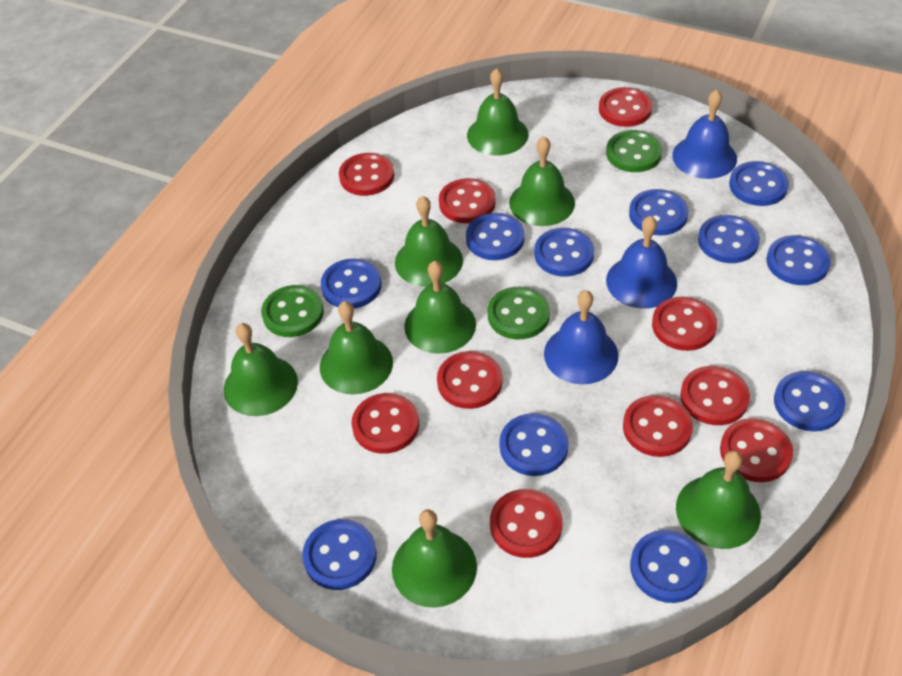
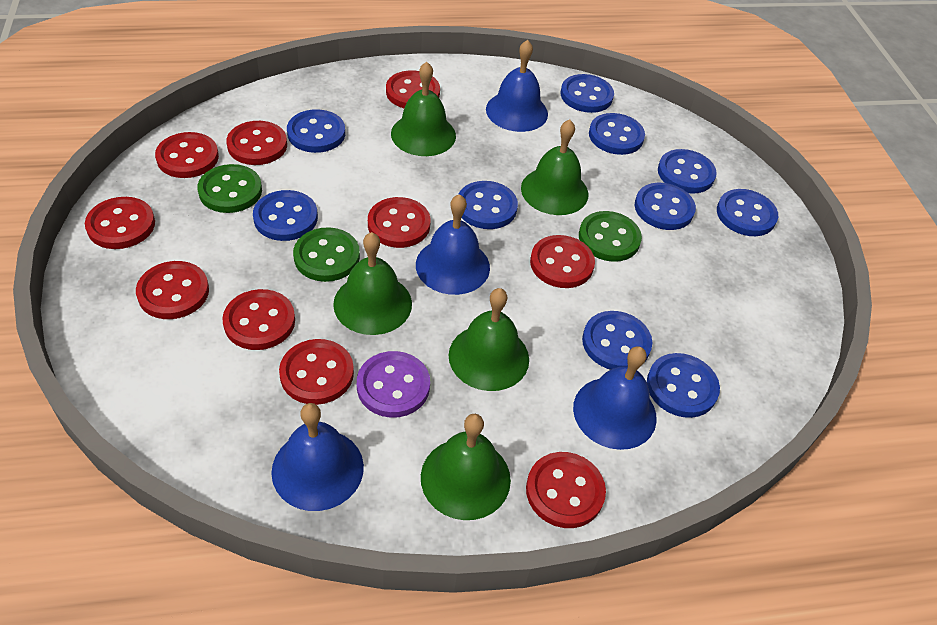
blue bell: [544,290,618,384] [606,216,677,309] [672,90,737,179] = 3 -> [271,403,364,511] [416,194,490,295] [486,40,548,132] [573,346,657,450] = 4
blue button: [302,519,377,590] [321,258,382,309] [466,213,525,260] [499,413,569,476] [534,228,594,277] [629,189,689,236] [630,530,707,603] [698,215,760,263] [729,161,789,206] [766,235,831,285] [774,371,846,431] = 11 -> [253,190,318,241] [287,109,345,153] [458,181,518,229] [561,74,614,113] [582,311,652,370] [589,113,645,155] [635,183,696,230] [647,353,720,418] [658,149,717,194] [717,189,778,236] = 10
green bell: [224,323,298,416] [320,301,393,395] [392,509,477,608] [395,196,463,287] [404,261,476,354] [467,68,529,156] [509,136,575,226] [676,451,761,549] = 8 -> [333,232,412,335] [391,62,456,156] [421,414,511,520] [449,288,529,391] [521,119,588,215] = 5
purple button: none = 0 -> [357,351,430,418] = 1

